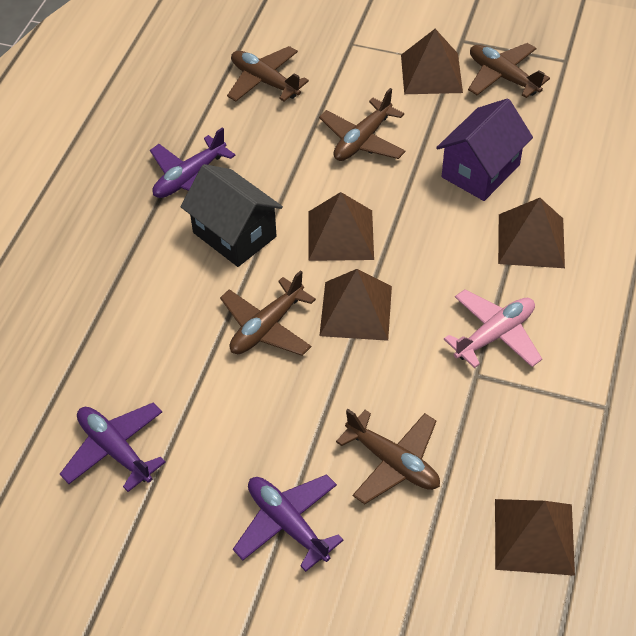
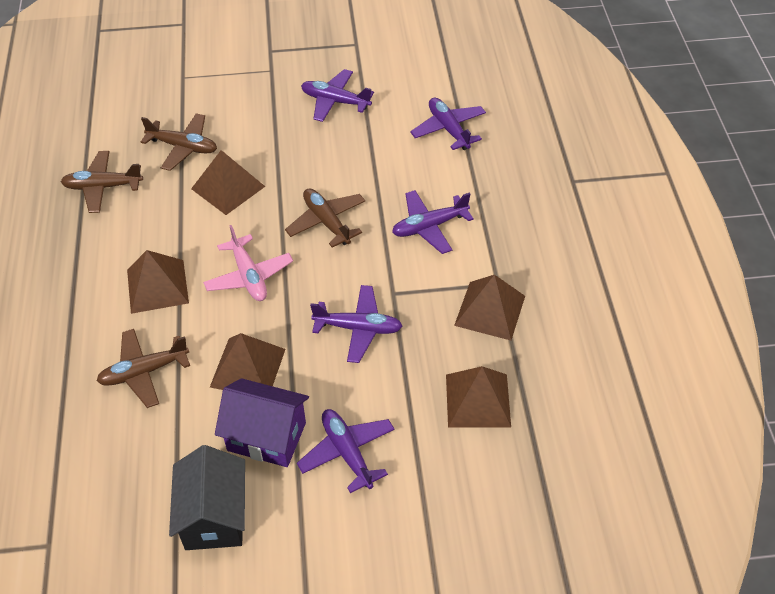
brown plane: [220,270,316,356] [227,46,309,101] [319,88,406,161] [336,409,440,504] [468,43,550,98] = 5 -> [61,151,143,213] [97,329,190,408] [141,113,217,171] [285,188,365,248] = 4
purple plane: [60,403,166,492] [150,127,235,198] [233,474,344,572] = 3 -> [297,409,395,493] [301,69,374,122] [310,285,402,363] [392,190,474,254] [410,97,486,150] = 5

